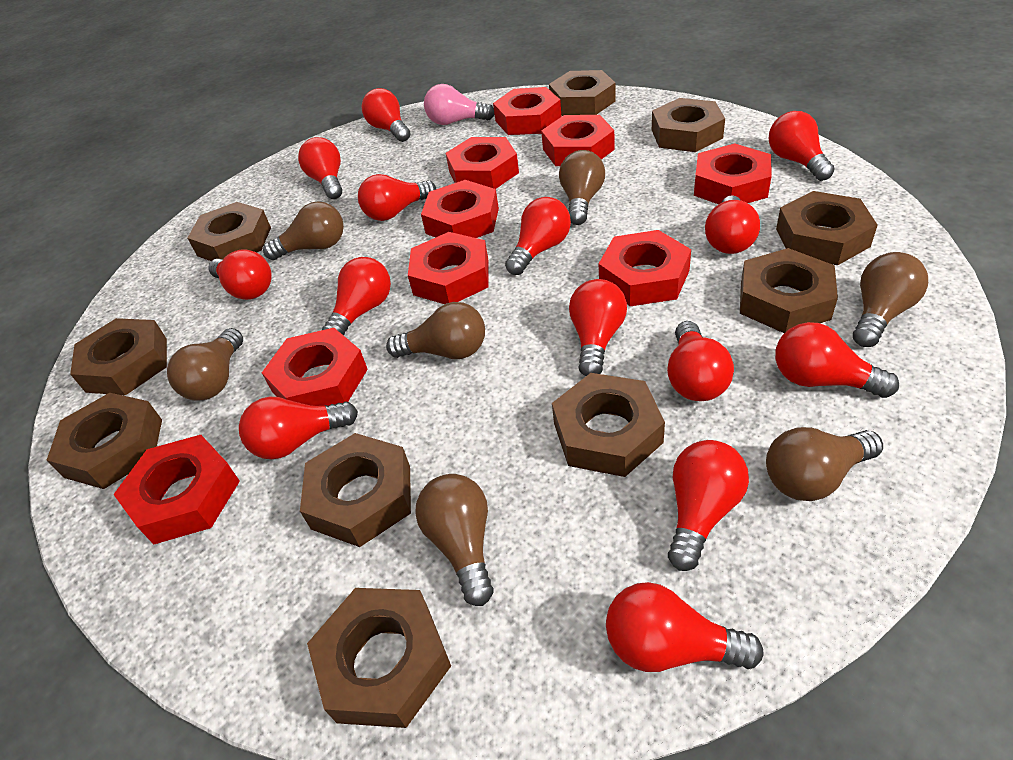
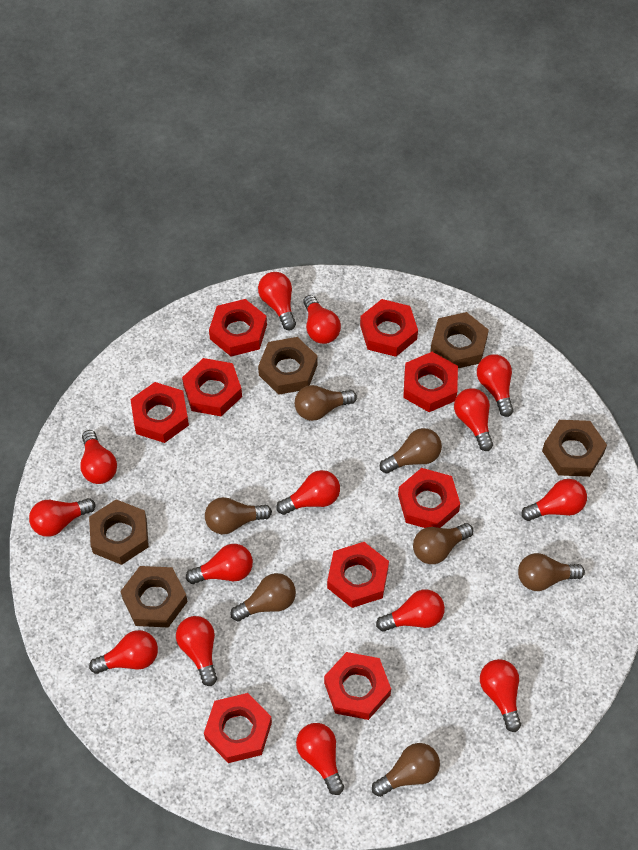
brown nut: [47,393,162,489] [70,318,167,395] [188,202,271,261] [300,433,411,547] [307,588,451,728] [549,70,616,116] [552,373,665,477] [652,98,725,152] [740,248,838,333] [776,191,878,265] = 10 -> [89,499,149,565] [120,566,188,628] [258,337,318,395] [430,312,489,368] [542,420,607,477] = 5
pink light bulb: [424,84,495,125] = 1 -> none = 0

